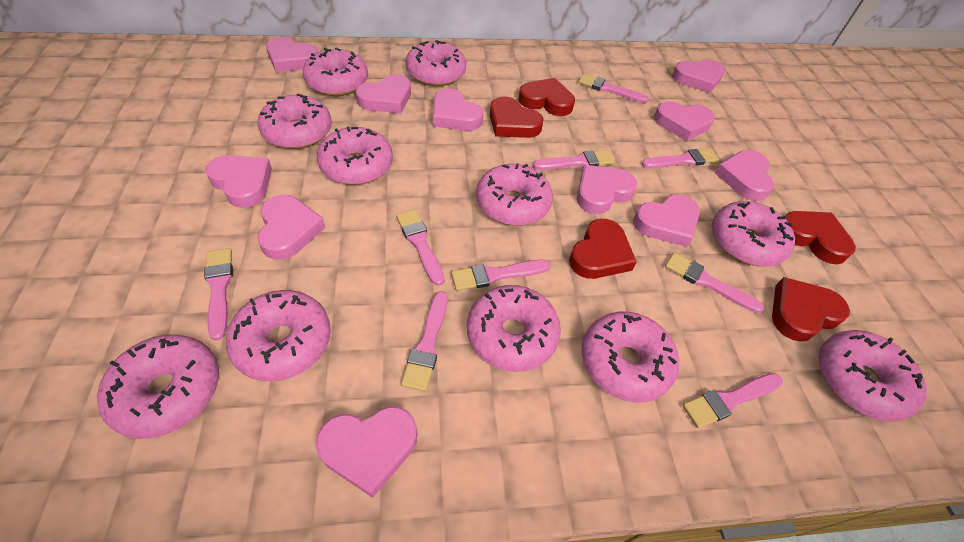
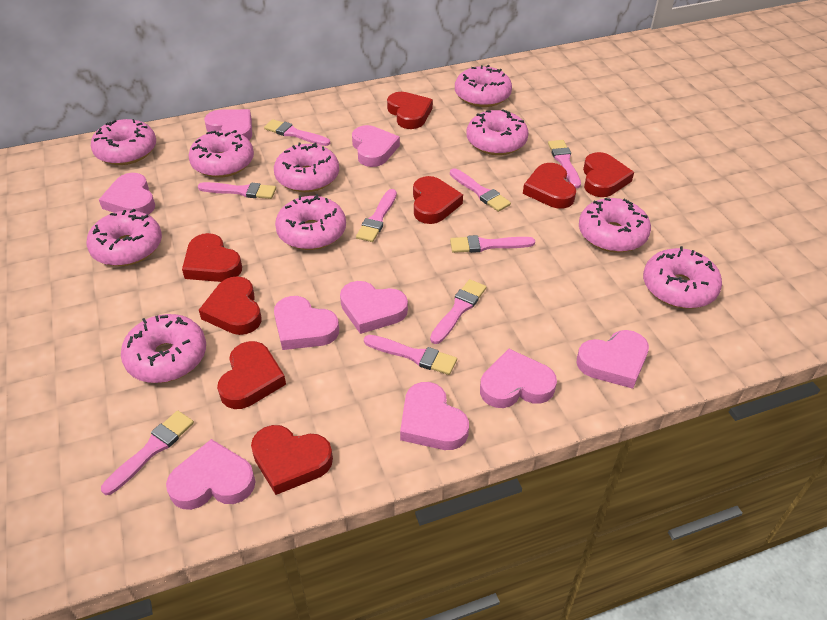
pink donut: [97,334,219,439] [226,290,331,381] [258,94,332,149] [303,48,368,96] [317,126,393,185] [406,40,466,86] [467,285,561,372] [476,164,553,226] [581,311,679,403] [712,201,795,267] [819,330,927,422] = 11 -> [86,209,162,266] [91,119,156,165] [121,314,206,383] [188,130,254,178] [274,142,339,192] [275,194,346,250] [455,65,512,107] [466,109,528,155] [579,198,651,252] [643,246,722,309] = 10
pink heart: [205,155,272,208] [257,195,326,260] [266,36,318,73] [315,406,417,498] [356,74,411,113] [433,88,483,131] [577,165,637,214] [633,194,700,247] [654,101,715,141] [672,59,725,93] [715,150,774,201] = 11 -> [99,173,155,215] [166,439,256,510] [204,109,252,140] [274,296,339,350] [340,281,408,334] [352,125,400,167] [400,382,469,450] [480,349,557,408] [576,330,649,389] = 9
red heart: [490,96,544,138] [518,78,575,116] [569,219,637,279] [772,277,850,342] [785,211,856,264] = 5 -> [182,233,242,282] [199,276,261,335] [217,341,286,409] [251,425,333,495] [387,92,433,129] [413,176,463,224] [523,163,576,209] [583,152,634,197] = 8

